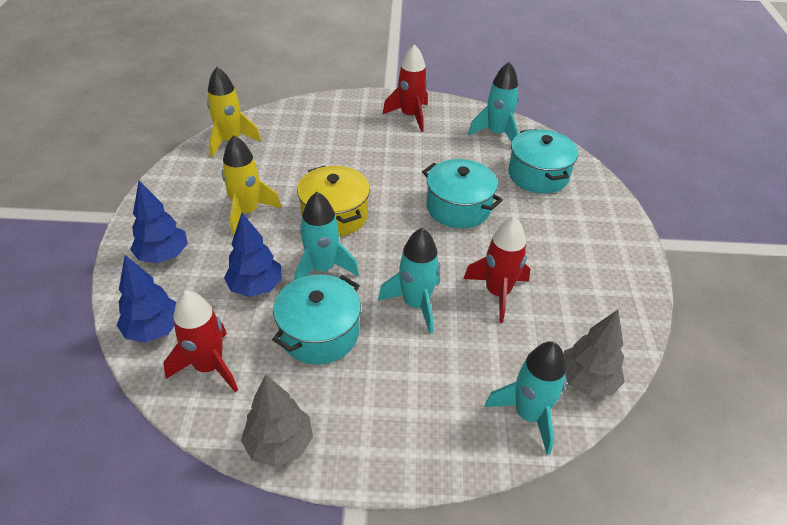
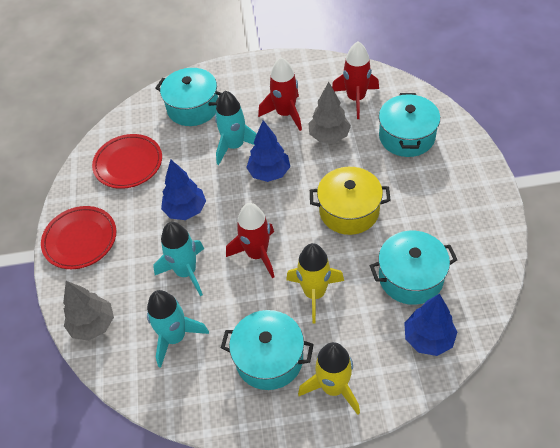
red plate: none = 0 -> [41,206,116,269] [92,134,162,189] = 2
turquoise pot: [272,275,361,365] [422,159,503,228] [508,129,578,194] = 3 -> [155,68,222,126] [221,310,314,390] [370,231,458,305] [379,93,440,157] = 4
turquoise rocket: [294,192,359,280] [378,228,440,334] [468,62,519,142] [485,341,567,455] = 4 -> [147,290,209,368] [153,222,204,296] [215,91,257,165] = 3

